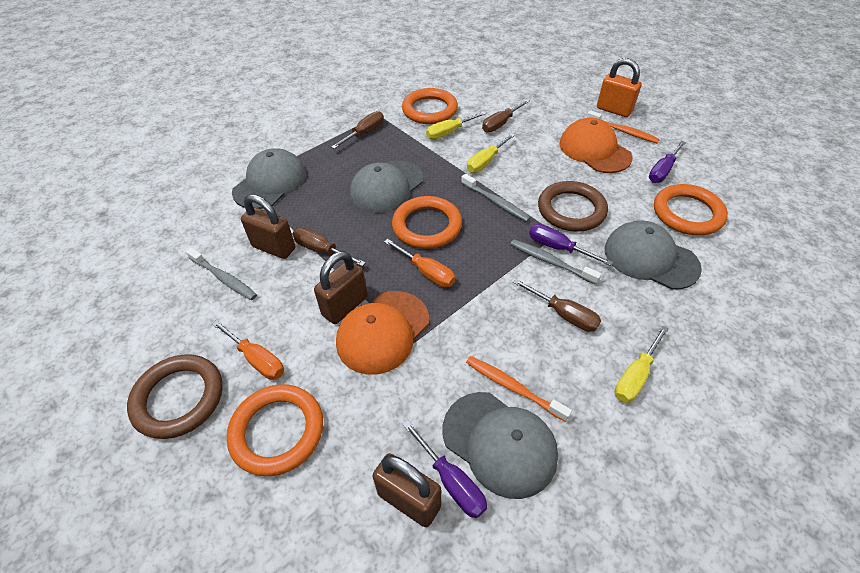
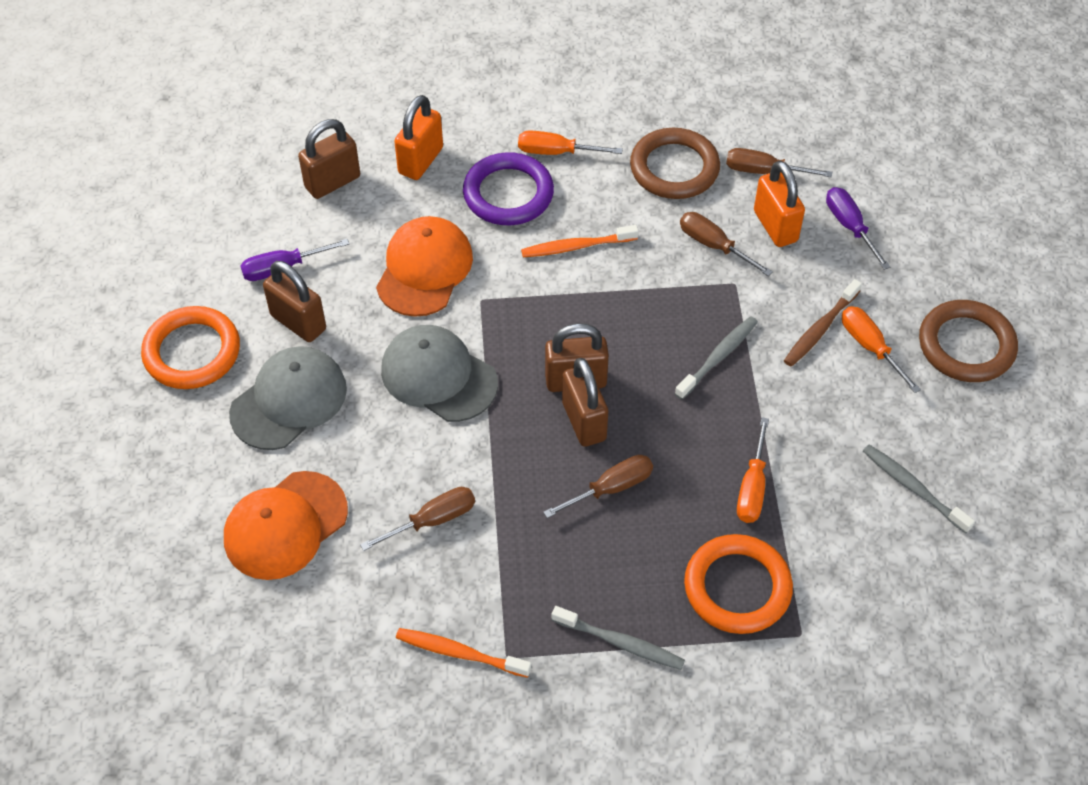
brown padlock: [241,194,295,259] [314,251,368,324] [373,453,441,527] = 3 -> [263,261,326,342] [298,119,360,199] [545,323,609,392] [562,358,608,447] = 4
brown toothbrush: none = 0 -> [784,279,862,367] = 1
grey cap: [232,148,306,209] [350,161,423,213] [443,392,558,499] [605,220,702,290] = 4 -> [229,346,347,450] [381,325,498,422] = 2
orange padlock: [597,58,642,117] = 1 -> [394,95,443,180] [754,161,805,247] = 2
orange ring: [226,384,323,476] [392,196,462,249] [402,88,458,124] [654,184,728,235] = 4 -> [141,306,240,389] [684,534,793,634] = 2
orange screwdriver: [212,320,284,380] [384,239,455,287] = 2 -> [518,130,623,155] [737,417,769,523] [842,306,921,393] = 3
purple ring: none = 0 -> [463,152,554,225] = 1
purple screwdriver: [403,420,487,518] [529,224,613,266] [649,141,686,183] = 3 -> [240,239,349,281] [826,187,890,270] = 2
yellow screwdriver: [426,111,486,139] [467,133,515,173] [614,326,669,403] = 3 -> none = 0

